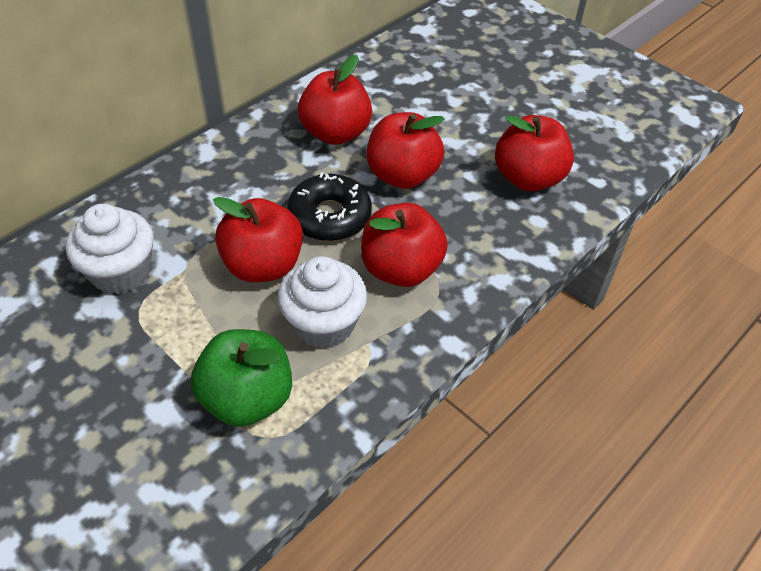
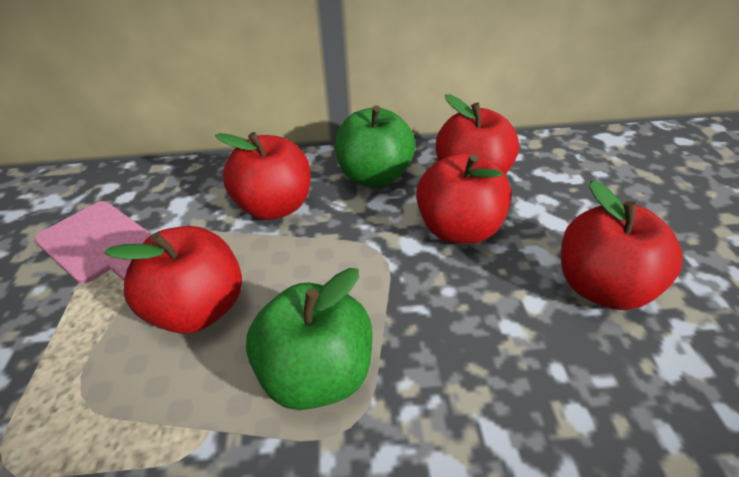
black donut: [287,172,372,241] = 1 -> none = 0
green apple: [191,329,292,427] = 1 -> [246,268,373,410] [335,105,415,187] = 2
pink cutting board: none = 0 -> [34,201,151,284] = 1
white cupcake: [66,204,154,294] [277,256,367,349] = 2 -> none = 0

